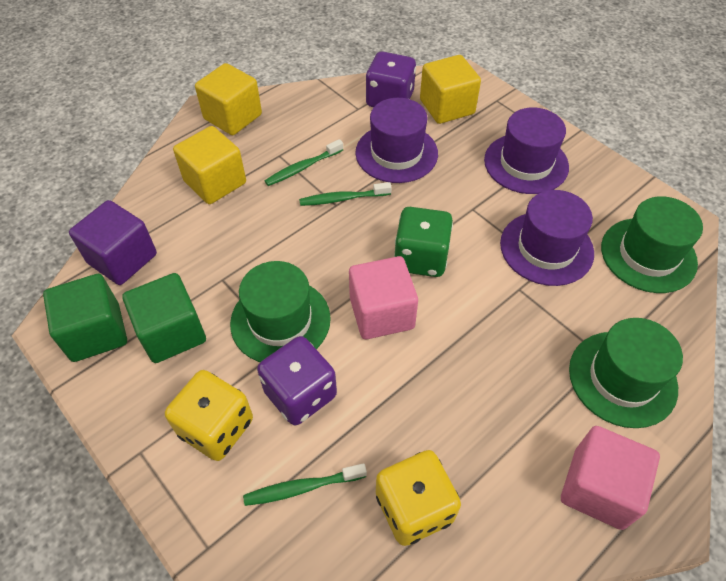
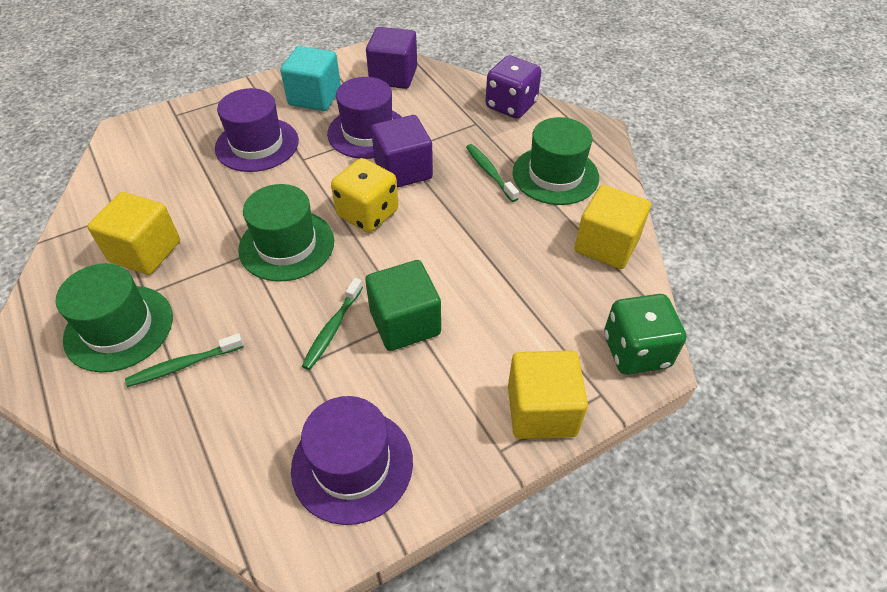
green cube: [43,274,127,362] [122,273,206,363] = 2 -> [365,260,441,351] = 1
pink cube: [349,256,418,339] [561,426,660,530] = 2 -> none = 0
purple cube: [69,200,157,285] = 1 -> [366,27,417,89] [371,115,433,188] = 2
purple dice: [257,336,337,425] [366,51,416,107] = 2 -> [485,55,541,119] = 1
turquoise cube: none = 0 -> [280,46,341,111] = 1
yellow dice: [165,370,253,461] [376,450,461,546] = 2 -> [331,158,398,233] = 1

